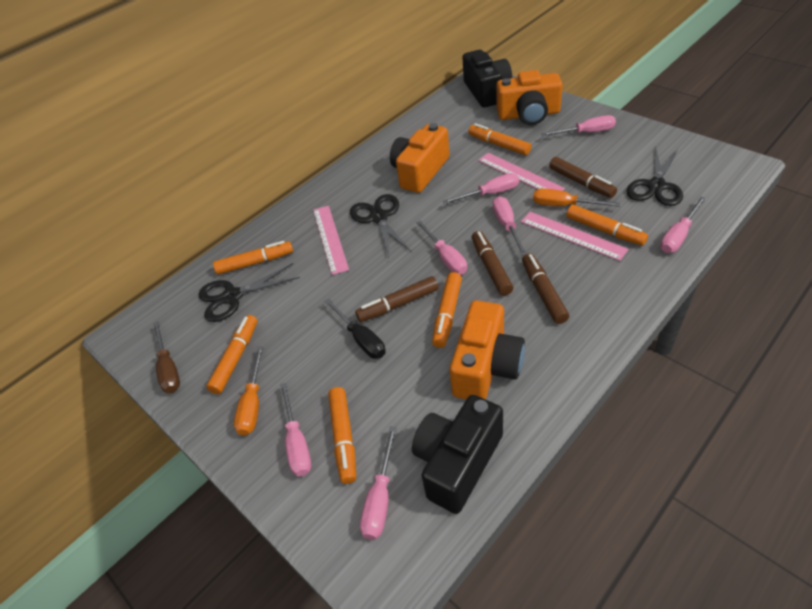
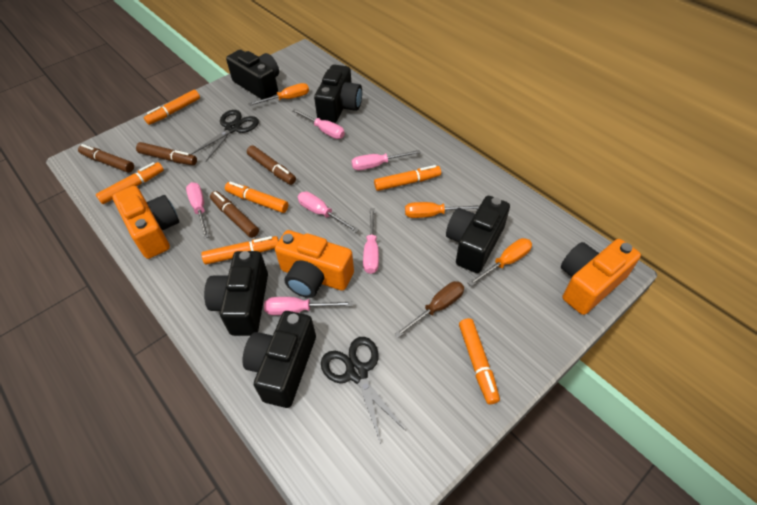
black camera: [412,395,503,514] [462,50,512,108] = 2 -> [204,251,268,336] [226,50,279,99] [242,311,316,408] [314,64,362,123] [446,196,510,273] = 5
black scissors: [198,263,300,322] [350,194,412,258] [627,147,683,206] = 3 -> [191,110,259,161] [321,337,406,444] = 2
black screwdriver: [324,299,386,359] = 1 -> none = 0
orange screwdriver: [234,346,263,436] [533,188,620,207] = 2 -> [248,83,309,106] [405,202,480,218] [468,238,532,286] = 3
pink ruler: [313,206,349,275] [478,153,565,191] [521,212,628,261] = 3 -> none = 0
pink screwdriver: [280,383,311,477] [360,427,397,540] [416,220,467,274] [443,173,519,204] [493,196,527,256] [541,115,616,136] [660,197,706,253] = 7 -> [186,182,209,238] [264,297,353,315] [292,109,345,139] [298,192,359,232] [351,150,421,170] [363,208,379,274] = 6

